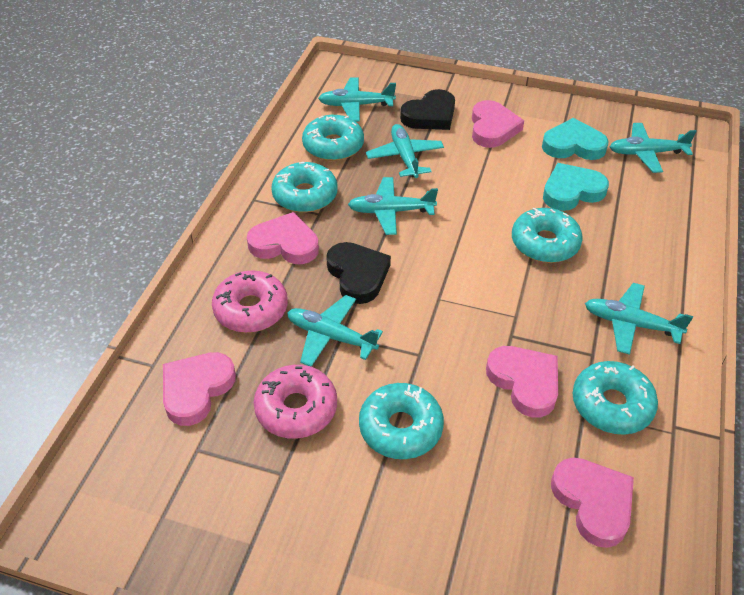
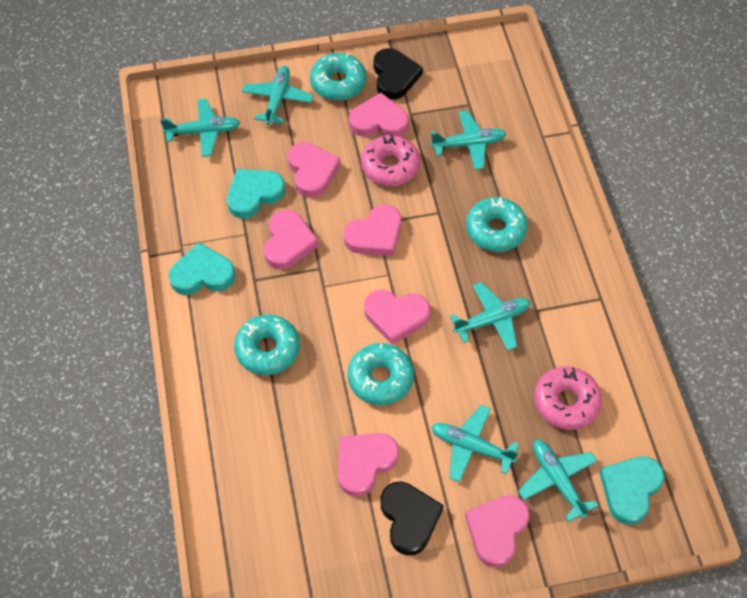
pink heart: [163,352,236,426] [247,212,319,264] [472,100,524,148] [486,346,558,418] [551,458,634,548] = 5 -> [264,210,319,270] [288,142,341,198] [338,433,399,497] [344,205,401,256] [349,93,409,137] [364,290,430,345] [465,495,530,568] = 7
turquoise donut: [271,162,338,213] [302,115,364,161] [359,383,444,459] [512,207,583,263] [573,361,658,435] = 5 -> [234,315,300,375] [310,53,366,101] [348,343,414,405] [466,197,528,252] = 4
turquoise heart: [542,118,609,160] [543,163,609,211] = 2 -> [169,242,235,295] [227,169,285,219] [599,457,665,525] = 3

